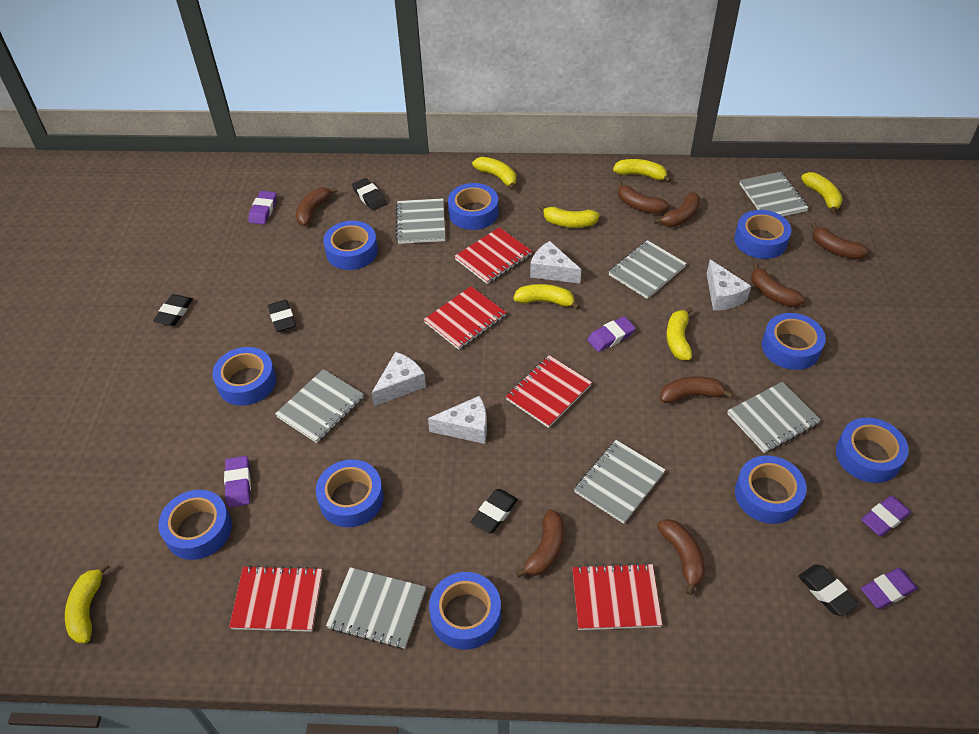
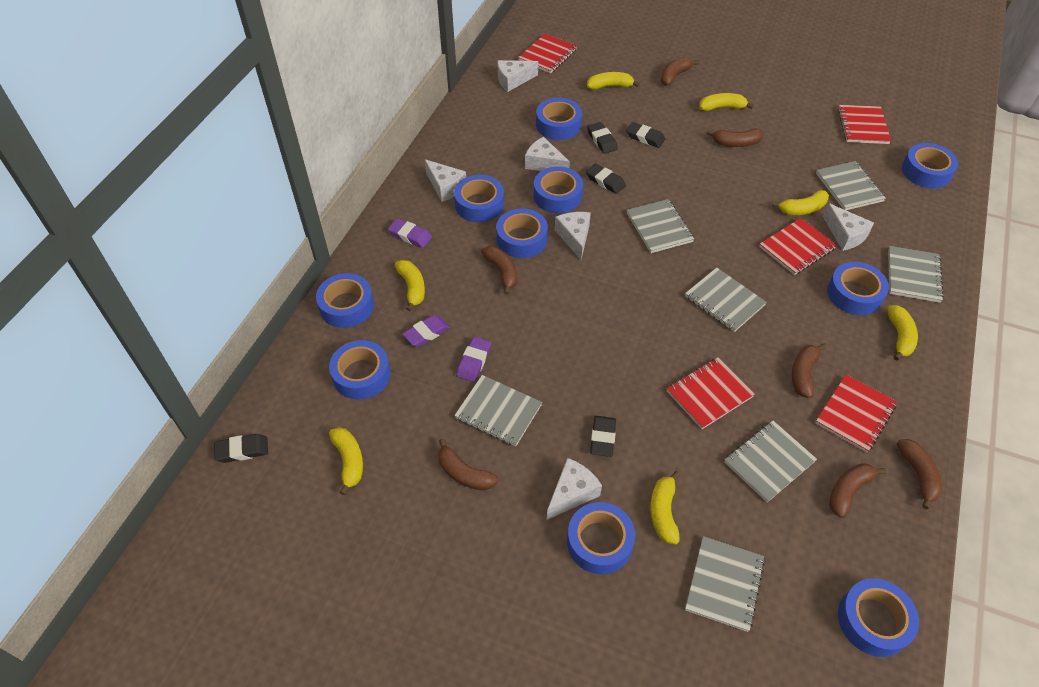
brown banana: [296,187,337,226] [516,509,564,578] [617,181,669,214] [654,192,700,227] [657,519,705,595] [660,376,733,403] [751,263,805,307] [811,222,870,259] = 8 -> [438,438,498,490] [481,246,517,295] [661,57,699,86] [707,129,763,147] [791,344,826,398] [829,463,886,518] [897,439,942,509] = 7
purple eraser: [224,456,251,507] [248,191,277,225] [587,316,636,352] [861,496,911,536] [861,568,918,609] = 5 -> [388,218,432,248] [402,315,450,347] [456,337,491,382] = 3
white cheese: [371,352,426,406] [428,396,487,444] [530,241,581,284] [706,259,751,311] = 4 -> [424,159,466,202] [497,60,538,92] [525,137,570,171] [547,458,602,520] [555,212,591,260] [823,203,874,251] = 6

